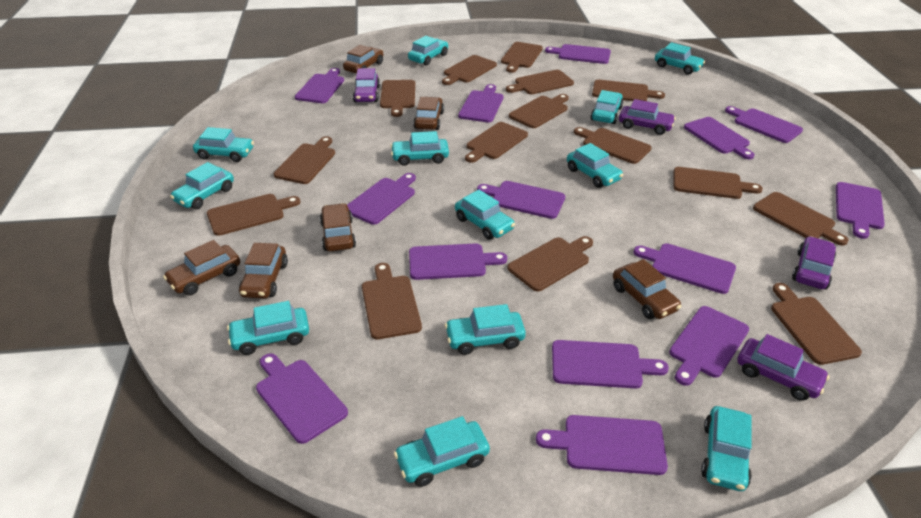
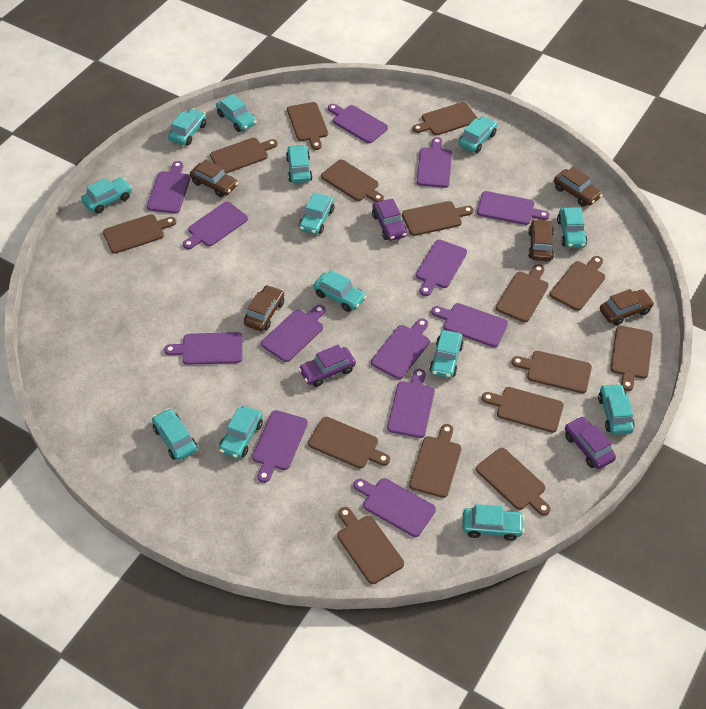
brown car: [163,240,240,296] [239,243,288,299] [320,203,356,251] [343,45,383,74] [413,97,444,130] [613,259,682,319] = 6 -> [190,159,238,197] [244,285,284,331] [528,219,554,261] [554,167,602,207] [600,289,654,326] = 5
purple car: [353,68,380,103] [619,99,676,135] [737,334,830,401] [792,236,836,290] = 4 -> [299,345,356,387] [372,198,407,241] [565,416,616,469] = 3
purple cutting board: [256,353,348,444] [295,68,344,103] [347,173,416,225] [409,243,507,280] [458,84,503,123] [477,181,565,219] [536,415,668,475] [545,44,611,64] [552,340,669,389] [633,243,736,294] [669,306,749,386] [684,117,755,159] [725,106,803,143] [836,182,885,239] = 14 -> [147,161,190,214] [164,332,243,365] [183,202,248,249] [252,410,308,483] [261,305,325,362] [328,104,388,143] [354,478,436,537] [371,318,430,379] [387,369,435,438] [416,239,467,296] [417,137,452,188] [431,303,508,347] [477,191,549,225] = 13
turquoise car: [170,162,234,209] [193,127,254,162] [227,301,309,355] [391,131,449,166] [394,416,490,487] [408,36,448,66] [445,304,526,355] [455,190,515,240] [567,143,623,188] [590,90,623,124] [655,42,705,75] [701,406,752,491] = 12 -> [81,177,132,213] [152,408,197,461] [168,108,206,145] [216,94,257,132] [219,406,263,459] [286,145,312,183] [299,193,334,235] [314,270,367,312] [429,330,464,378] [458,116,497,153] [462,504,524,541] [557,207,587,248] [598,383,635,435] = 13

